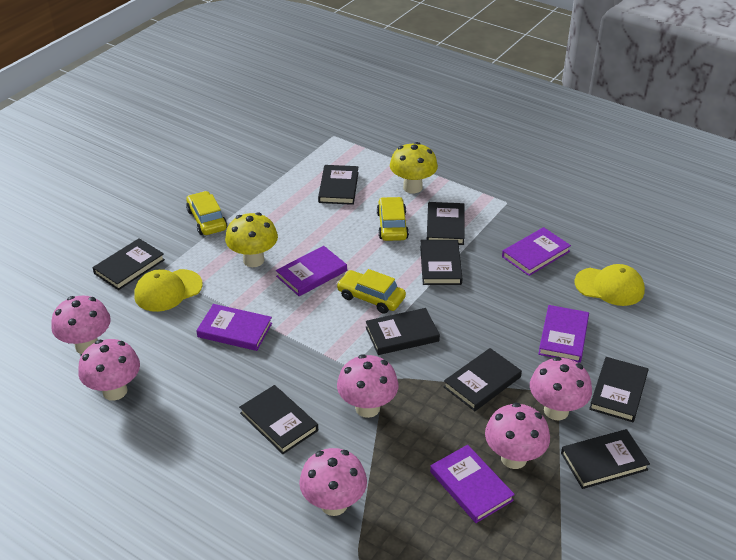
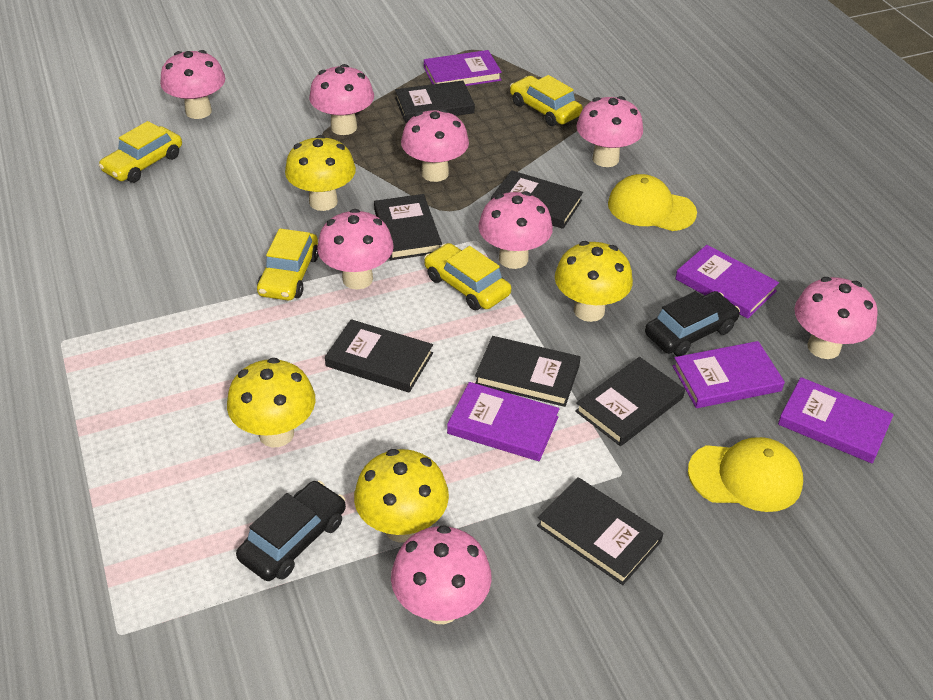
black book: [92,238,165,290] [239,385,318,454] [318,165,359,205] [366,308,440,355] [420,240,463,285] [427,202,464,245] [443,348,522,411] [561,429,650,489] [589,357,648,422] = 9 -> [325,319,433,393] [374,194,442,260] [395,80,475,123] [475,336,581,407] [491,170,583,229] [537,477,664,585] [575,357,685,446] = 7
black car: none = 0 -> [236,480,346,581] [645,291,740,356] = 2
pink mushroom: [51,296,111,354] [78,339,140,401] [299,448,367,516] [337,354,399,418] [485,403,550,469] [530,357,592,420] = 6 -> [160,50,225,119] [309,64,374,135] [317,209,394,289] [391,525,491,624] [401,109,469,182] [478,191,553,269] [577,96,643,167] [794,277,878,359] = 8
yellow car: [186,191,227,235] [337,269,406,314] [377,197,409,241] = 3 -> [99,121,182,183] [257,228,319,300] [424,243,511,310] [510,75,583,126] = 4
yellow mushroom: [225,212,278,267] [390,142,438,193] = 2 -> [227,358,315,447] [285,135,356,211] [354,449,449,543] [555,241,633,322] = 4

